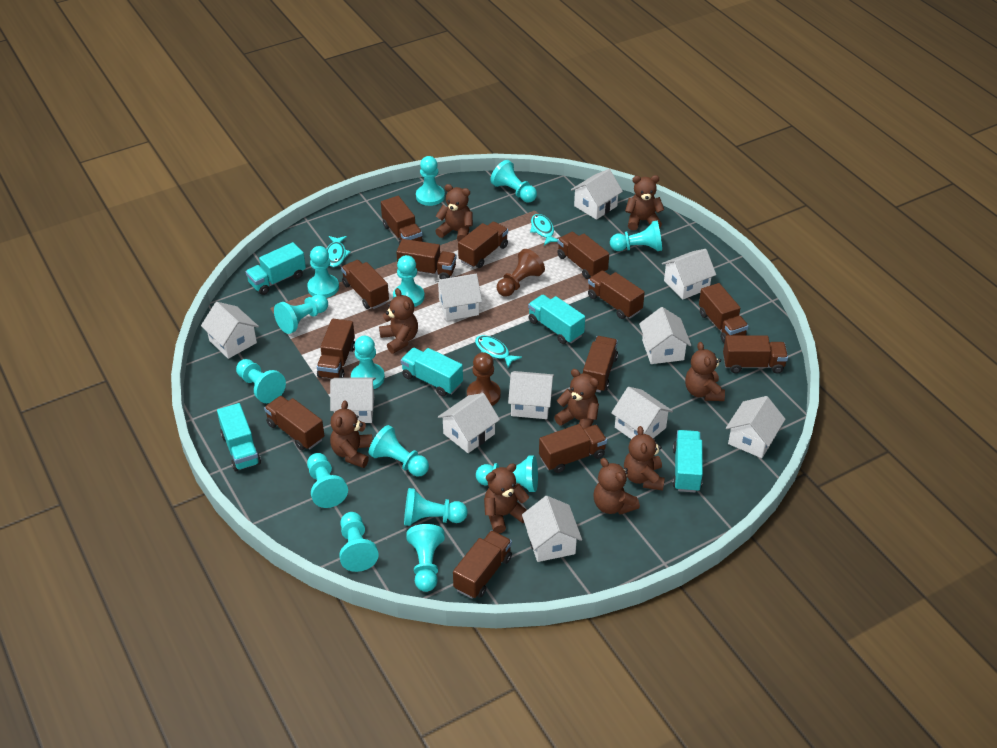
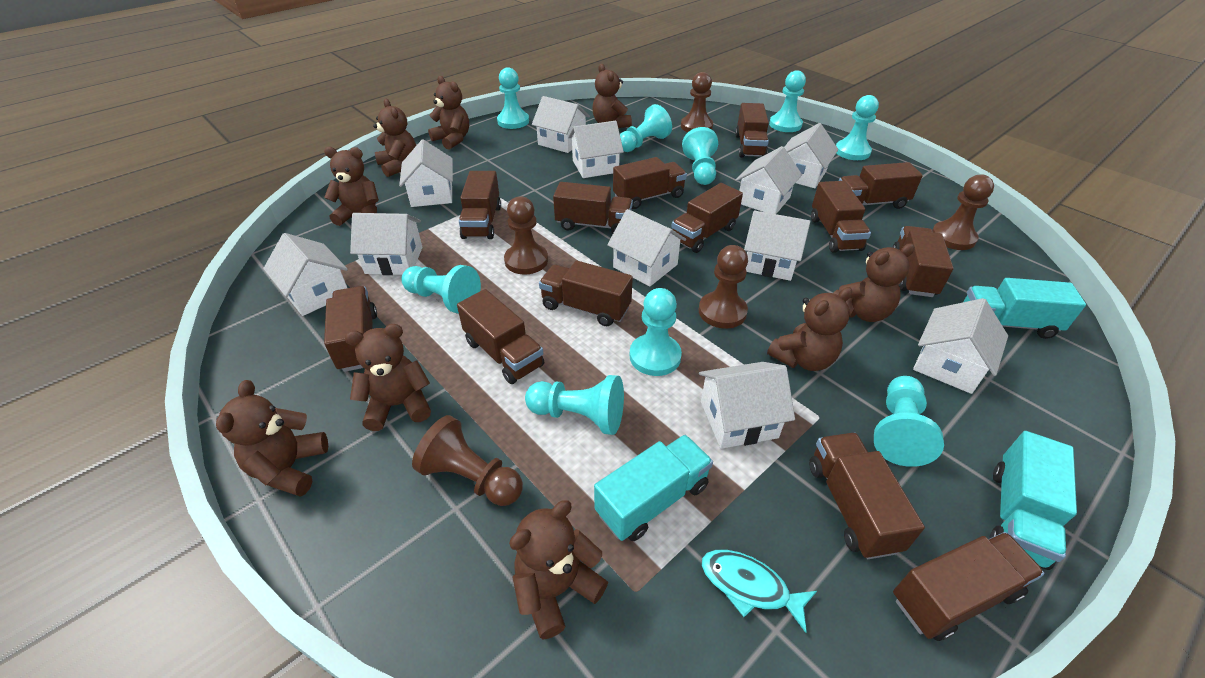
brown pawn: [467,352,501,406] [497,249,545,297] = 2 -> [412,415,523,506] [504,196,548,275] [681,72,713,132] [699,245,748,329] [932,175,994,250] = 5
turquoise fish: [327,236,351,267] [475,335,522,368] [530,214,558,245] = 3 -> [701,550,817,633] = 1
turquoise pawn: [236,359,286,403] [274,294,328,334] [307,246,339,298] [307,453,348,508] [339,512,379,572] [351,336,385,389] [369,425,429,477] [393,255,425,307] [404,488,468,526] [407,524,445,592] [416,156,445,206] [476,455,538,492] [490,160,537,203] [610,221,662,251] = 14 -> [401,265,481,314] [497,67,529,129] [525,375,624,435] [620,104,672,152] [629,288,682,376] [682,127,718,185] [769,70,806,132] [836,95,879,160] [874,376,944,467] = 9
turquoise truck: [217,403,261,472] [246,242,306,295] [401,348,463,396] [528,295,585,344] [672,430,703,493] = 5 -> [594,435,713,541] [963,278,1086,339] [989,431,1077,570] = 3

